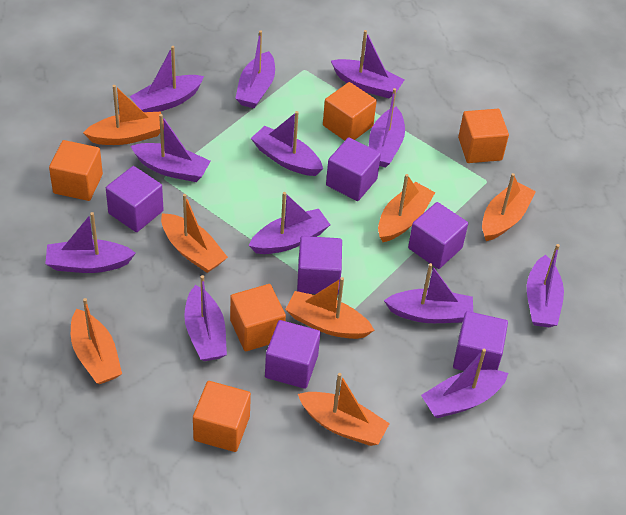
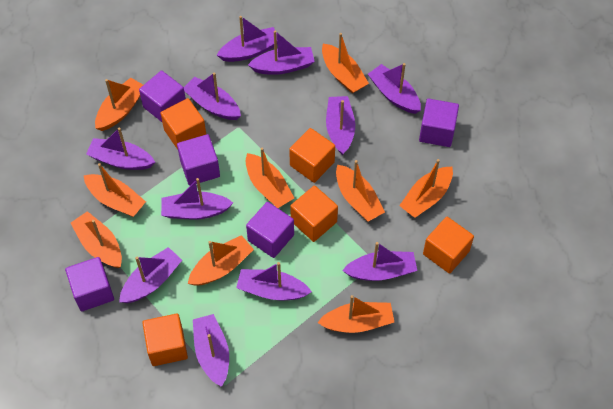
orange boat: [71,298,122,384] [83,85,164,145] [161,194,228,273] [285,277,374,339] [298,373,390,446] [378,174,435,242] [482,173,536,241] = 7 -> [71,211,122,268] [83,163,146,217] [95,78,143,131] [188,235,254,286] [246,148,294,208] [317,295,394,333] [322,33,369,93] [336,160,385,222] [399,159,453,218] = 9
purple boat: [45,212,136,273] [130,46,204,112] [130,114,211,182] [184,275,227,361] [235,31,275,109] [249,192,330,254] [251,111,323,176] [331,30,404,98] [369,88,405,167] [384,263,473,323] [421,349,508,418] [527,244,564,327] = 12 -> [86,128,155,170] [119,247,182,303] [161,178,233,220] [184,72,241,120] [193,314,229,387] [217,16,278,62] [236,262,312,300] [248,31,315,75] [326,96,355,155] [342,242,417,281] [368,63,421,114] = 11
purple cube: [106,166,164,232] [265,320,320,389] [297,236,342,294] [326,137,381,201] [408,202,468,269] [453,311,508,371] = 6 -> [65,257,114,312] [139,71,186,122] [177,134,220,186] [246,202,294,258] [419,99,459,147] = 5

